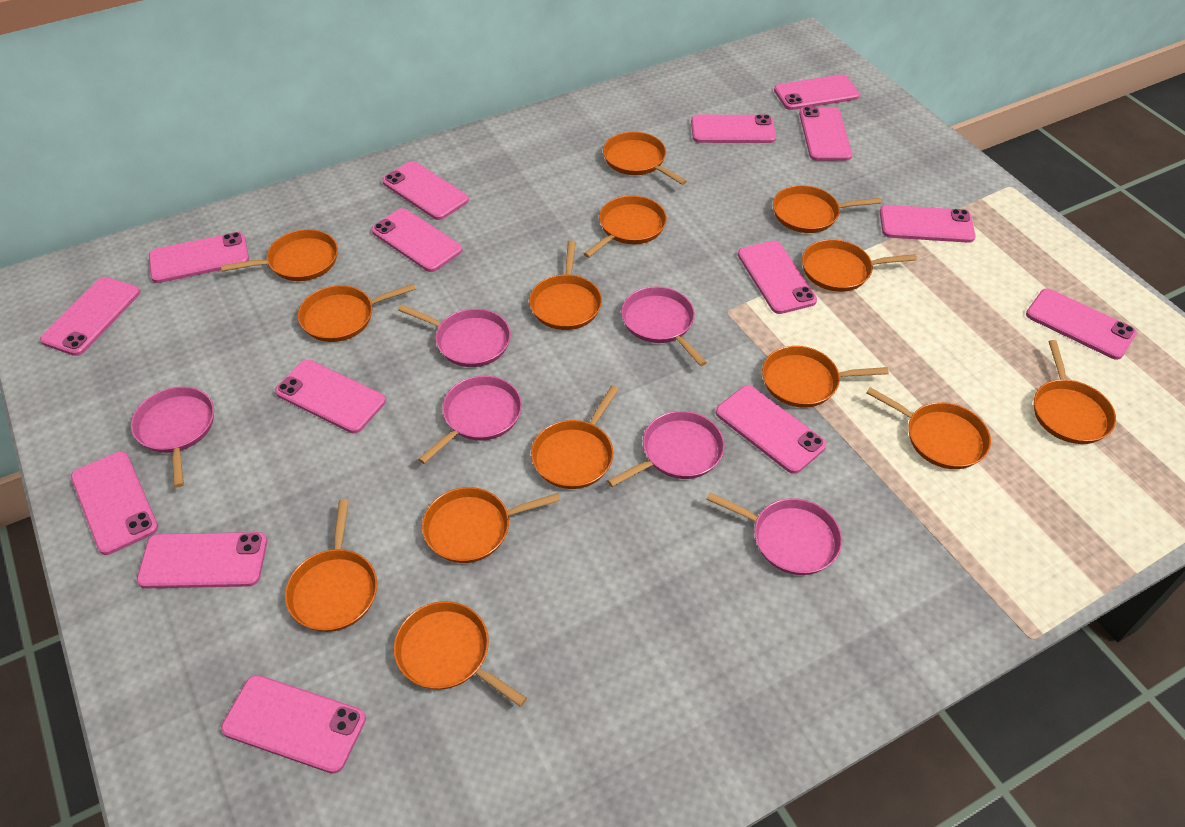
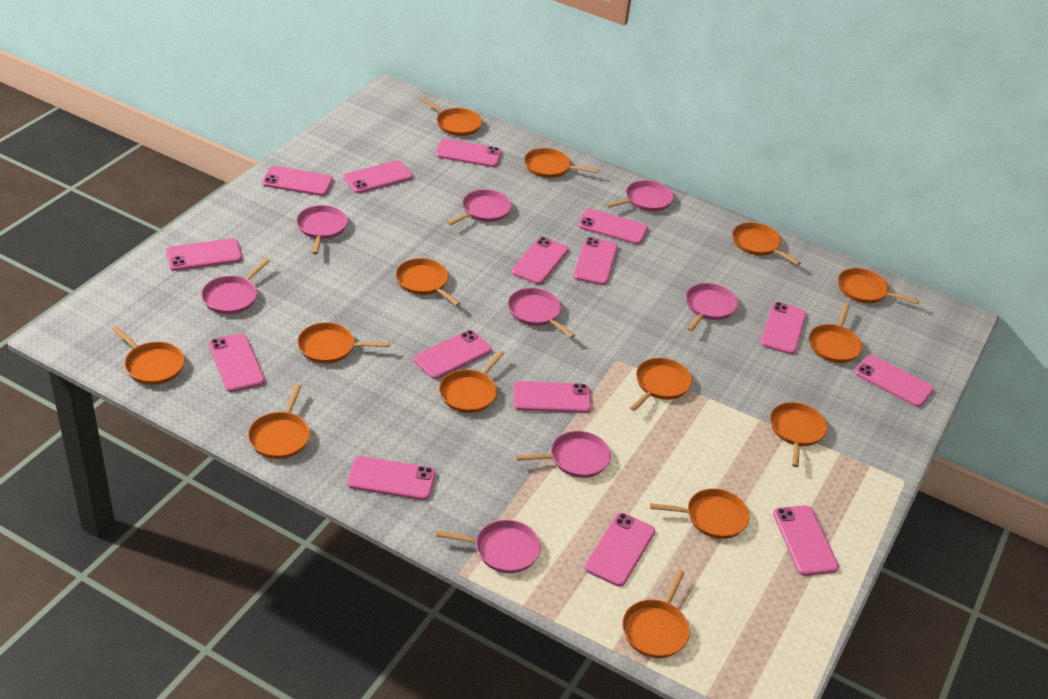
pink pan: [131,386,214,488] [398,305,511,367] [418,376,522,464] [607,411,725,487] [621,287,707,366] [706,492,842,575] = 6 -> [201,258,270,314] [296,205,348,254] [436,520,541,573] [447,189,511,226] [508,288,575,338] [515,431,611,478] [606,180,673,212] [686,283,738,331] = 8

